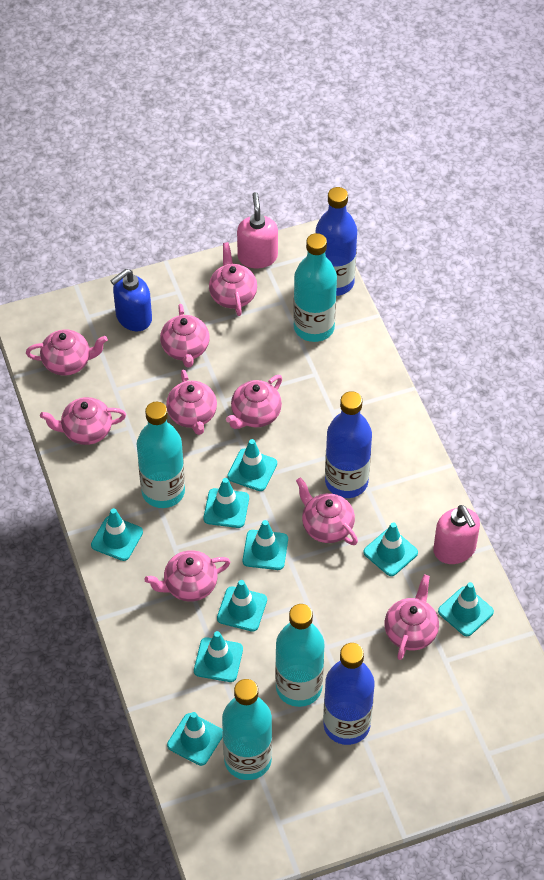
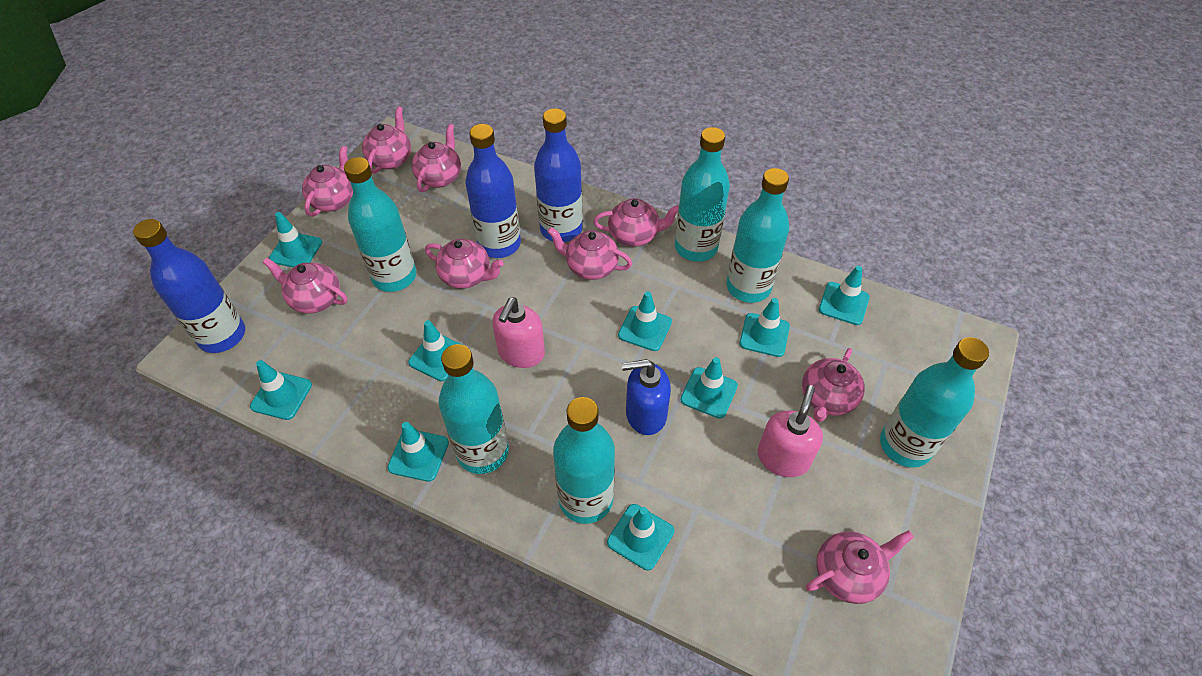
turquoise bottle: [137,401,185,508] [222,679,272,780] [275,604,324,707] [293,233,337,342] = 4 -> [344,157,417,292] [439,344,509,474] [553,397,615,524] [675,127,730,262] [726,168,789,303] [880,337,989,467] = 6

